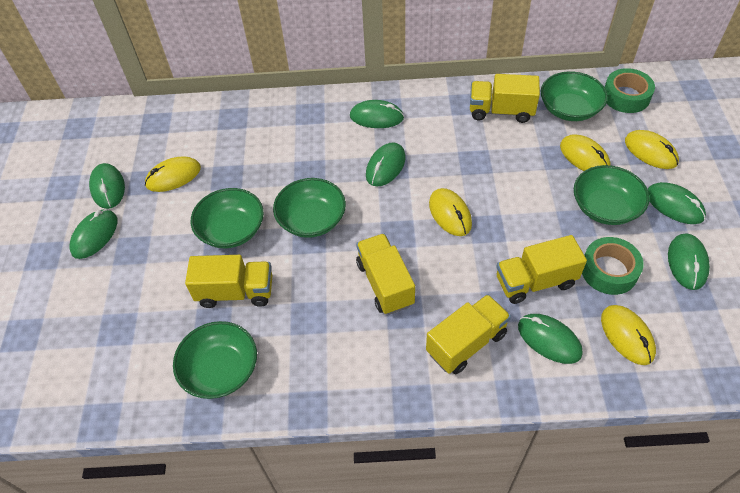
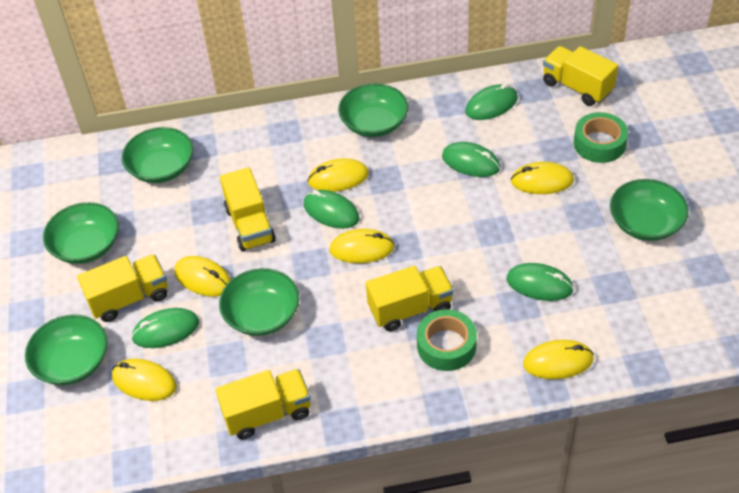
green bowl: [173,321,257,399] [191,188,264,248] [273,178,346,238] [541,71,608,121] [574,165,649,225] = 5 -> [25,314,108,385] [43,202,119,264] [122,127,193,183] [219,268,299,336] [338,83,408,137] [610,179,689,241] = 6
green mouse: [69,209,118,259] [89,163,125,209] [350,100,404,128] [366,142,406,187] [518,314,583,364] [648,182,706,224] [668,234,710,290] = 7 -> [131,308,199,348] [304,190,359,229] [442,142,500,177] [465,84,518,120] [507,263,574,301] = 5
yellow mouse: [145,157,201,192] [429,188,472,236] [560,134,611,171] [601,305,656,365] [625,130,679,169] = 5 -> [112,359,177,401] [175,256,231,297] [307,158,369,192] [329,229,395,263] [511,162,574,194] [523,340,594,379] = 6

